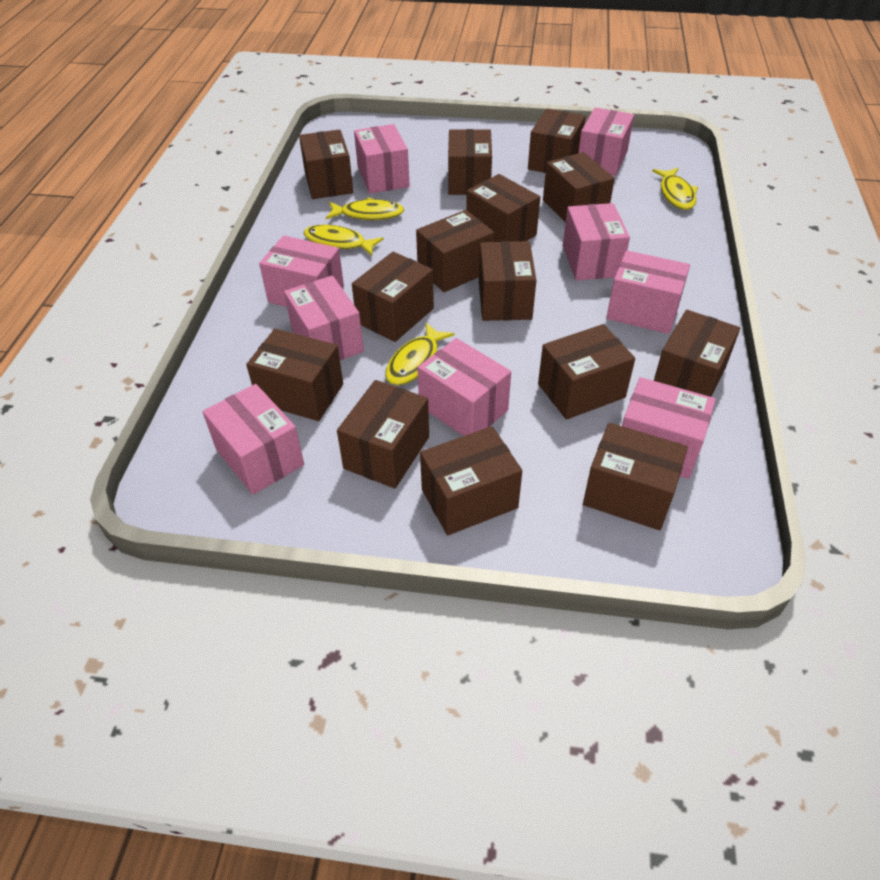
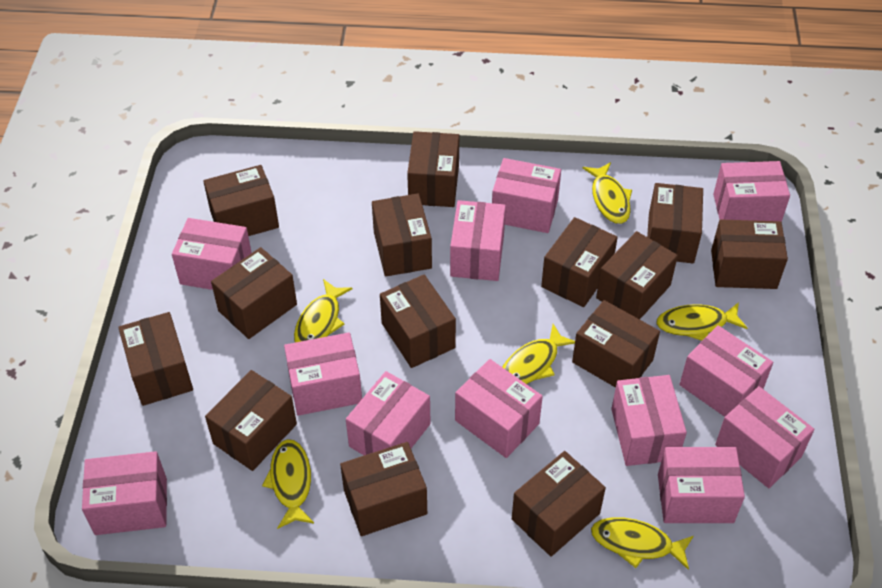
pink box: [203,384,304,495] [259,236,344,307] [284,276,364,360] [354,124,410,194] [417,338,511,436] [563,203,630,280] [578,108,634,176] [606,250,690,334] [622,377,716,479] = 9 -> [82,451,167,535] [172,218,252,290] [284,333,362,416] [346,371,431,455] [450,200,506,281] [455,359,543,458] [492,158,561,233] [611,375,687,466] [658,447,745,523] [680,325,773,417] [713,161,790,222] [715,386,814,488] = 12
yellow fish: [304,225,384,256] [326,197,404,220] [385,323,455,385] [652,168,698,210] = 4 -> [262,439,314,529] [294,279,353,343] [502,324,575,384] [583,162,632,224] [591,517,693,570] [656,302,748,340] = 6

